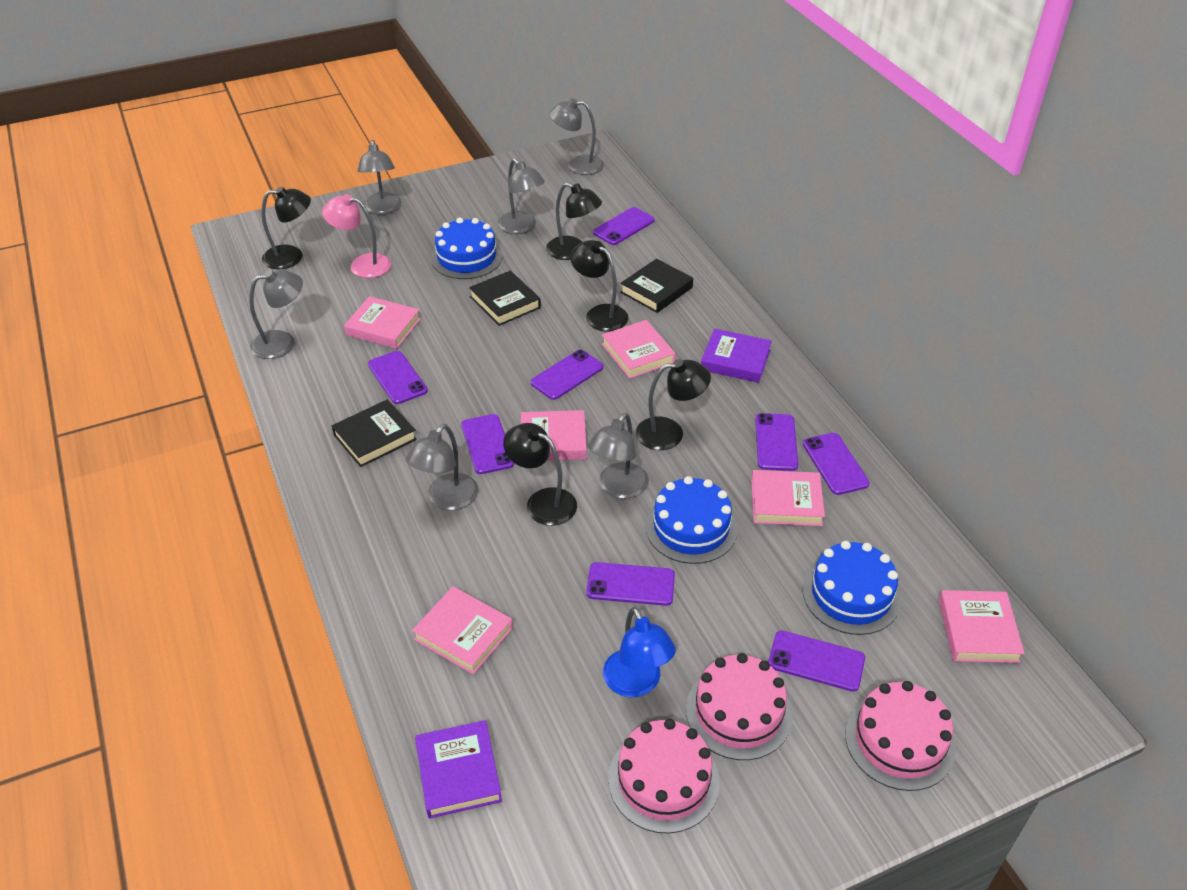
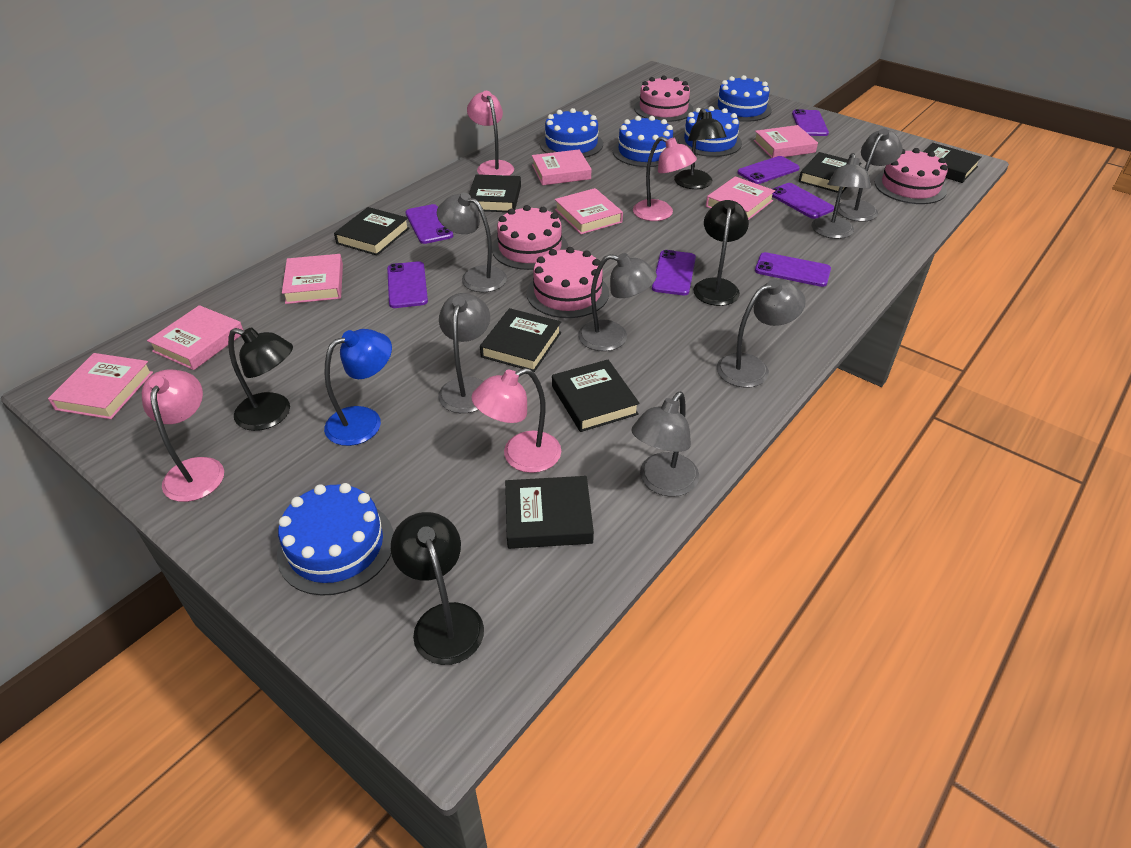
black book: [332,399,417,467] [469,271,541,326] [620,259,693,313] = 3 -> [334,207,409,255] [469,174,521,212] [480,308,561,372] [505,476,594,549] [552,360,640,432] [799,152,861,193] [923,143,982,183] = 7
black lamp: [261,187,311,269] [503,423,577,526] [546,183,602,260] [570,240,628,332] [636,359,711,450] = 5 -> [228,327,293,431] [391,512,484,665] [674,108,727,189] [693,200,749,306] = 4
blue cake: [431,217,503,279] [645,476,738,564] [802,541,901,635] = 3 -> [277,483,394,596] [540,108,603,158] [613,116,673,167] [678,106,742,157] [712,75,772,122] = 5
grey lamp: [249,270,303,359] [358,140,402,215] [406,424,479,510] [498,158,545,234] [549,98,604,175] [588,413,649,499] = 6 -> [437,193,507,292] [438,293,490,413] [578,253,657,351] [631,392,699,497] [717,279,806,388] [812,153,871,239] [838,128,903,222] = 7
pink book: [344,296,421,349] [412,586,513,675] [521,410,587,461] [602,320,676,379] [751,470,825,526] [939,590,1025,663] = 6 -> [48,353,153,419] [147,305,244,370] [282,254,343,304] [532,149,591,185] [555,188,623,234] [706,176,775,220] [754,125,818,158] = 7
pink cake: [608,719,720,833] [686,653,793,760] [845,681,956,791] = 3 -> [492,205,568,270] [527,247,609,318] [634,75,693,122] [875,148,948,204] = 4
pink lamp: [322,194,391,278] = 1 -> [142,369,224,502] [467,91,514,176] [471,368,561,473] [633,136,697,221] = 4
purple book: [415,720,502,819] [701,329,772,383] = 2 -> none = 0
purple phone: [368,351,428,404] [461,414,514,474] [531,350,604,400] [586,562,675,606] [593,207,655,245] [755,413,798,471] [768,630,865,692] [803,433,870,495] = 8 -> [387,261,428,308] [405,204,453,244] [652,250,696,295] [737,156,800,184] [755,252,831,287] [772,183,834,219] [792,109,829,136] = 7

